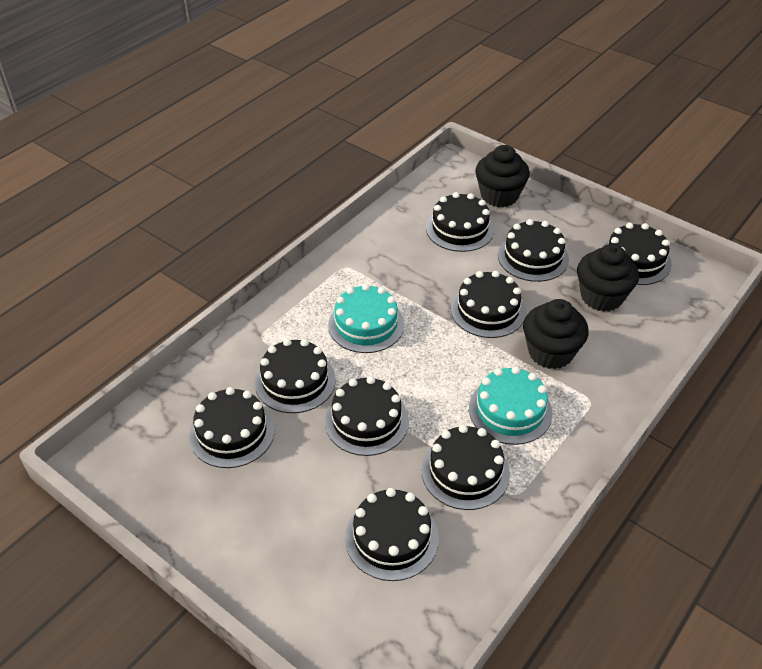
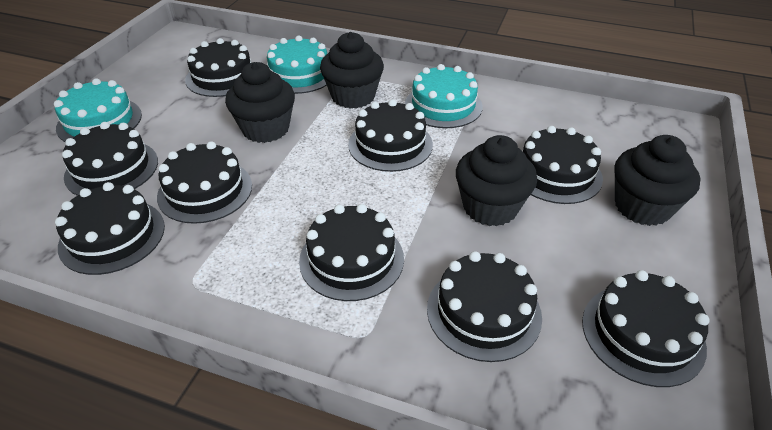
black cupcake: [475,145,530,207] [523,299,589,369] [577,244,639,312] = 3 -> [225,62,295,143] [320,32,384,109] [456,135,537,227] [614,135,701,226] = 4
turquoise cake: [328,284,404,353] [469,366,552,445] = 2 -> [54,78,142,142] [267,35,327,94] [405,64,483,128] = 3

